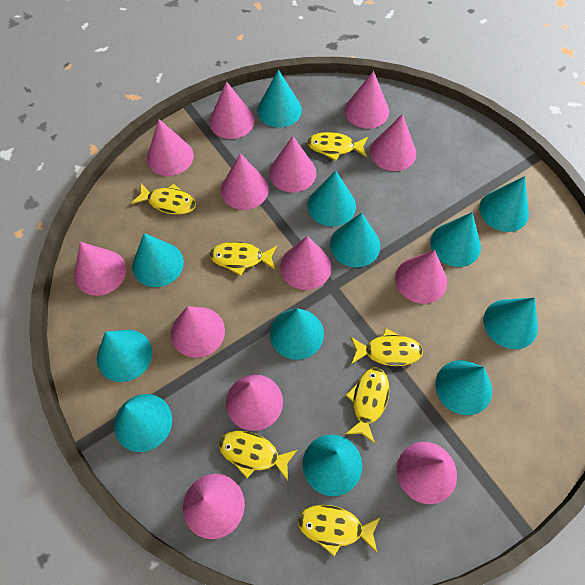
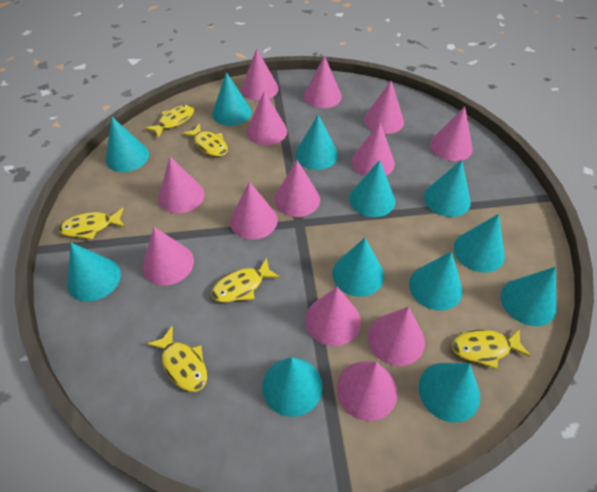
yellow fish: [131,183,196,215] [209,242,277,276] [218,431,297,481] [298,505,381,556] [307,132,368,161] [345,368,389,444] [350,329,423,366] = 7 -> [59,208,125,240] [145,105,194,138] [147,326,207,392] [182,123,228,157] [211,258,280,302] [452,329,531,370] = 6

